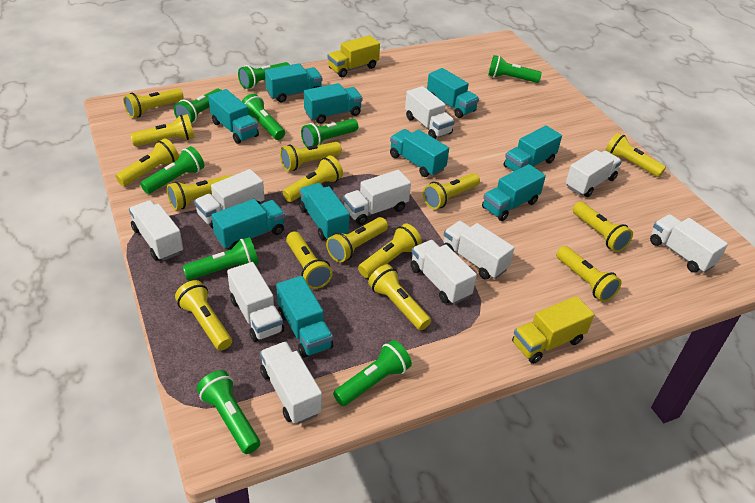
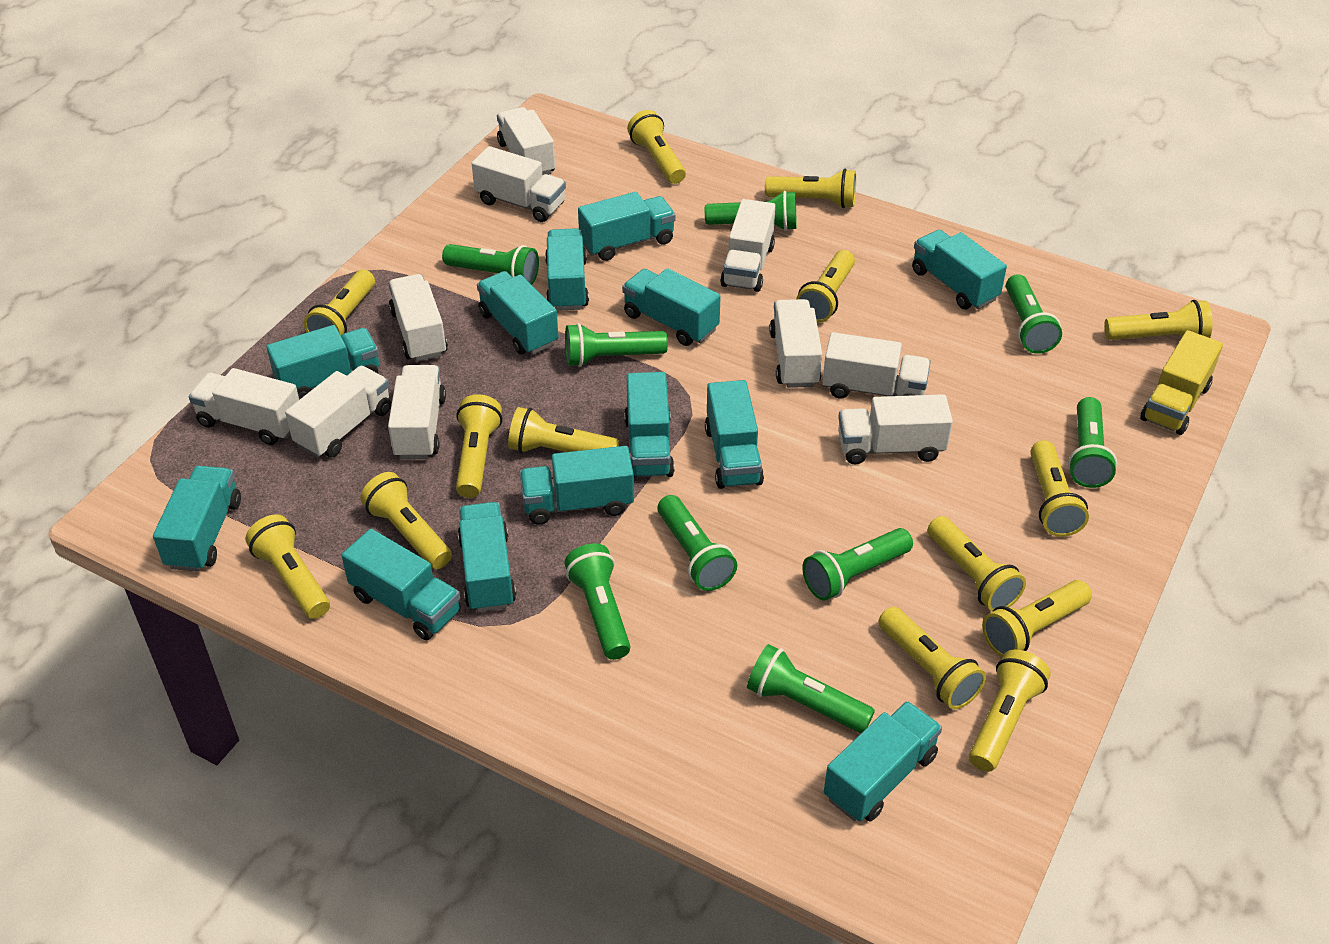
turquoise truck: [208,89,259,144] [212,199,285,249] [265,63,322,102] [276,276,333,358] [299,183,350,240] [304,83,363,124] [390,129,449,177] [427,68,479,118] [482,164,546,221] [504,125,562,172] = 10 -> [153,466,241,572] [266,325,379,400] [341,529,461,640] [458,502,516,612] [477,271,558,355] [520,446,634,525] [545,228,589,311] [578,192,676,261] [622,268,721,346] [624,372,674,478] [705,380,764,489] [824,701,942,822] [912,230,1007,309] = 13
yellow flashlight: [116,138,179,186] [124,88,183,118] [130,114,194,146] [167,175,231,210] [175,280,232,351] [280,142,342,171] [283,156,343,202] [286,232,333,289] [326,217,388,262] [358,223,422,278] [368,264,431,330] [423,173,480,209] [556,246,622,302] [573,202,633,252] [605,133,666,177] = 15 -> [245,514,330,619] [304,270,375,336] [360,472,452,569] [456,394,502,498] [508,407,619,453] [627,110,686,184] [765,169,856,208] [796,250,855,323] [878,607,986,709] [928,516,1026,611] [969,650,1051,772] [982,580,1092,657] [1030,440,1089,537] [1104,300,1213,340] = 14
yellow truck: [328,35,380,77] [512,296,594,364] = 2 -> [1140,330,1223,435] = 1

